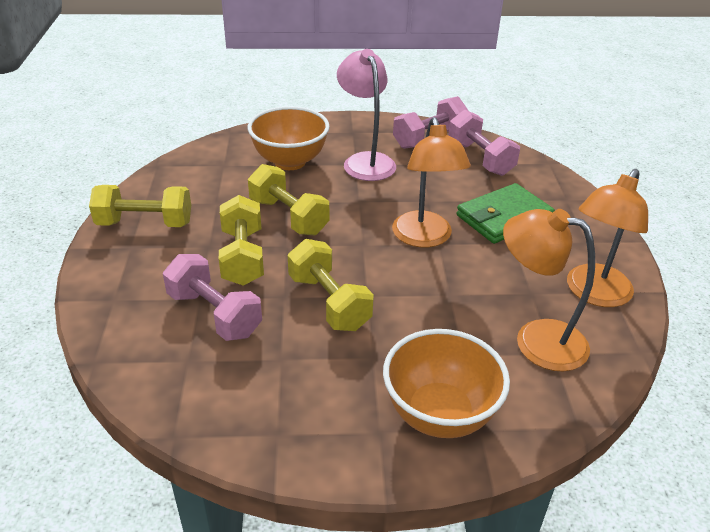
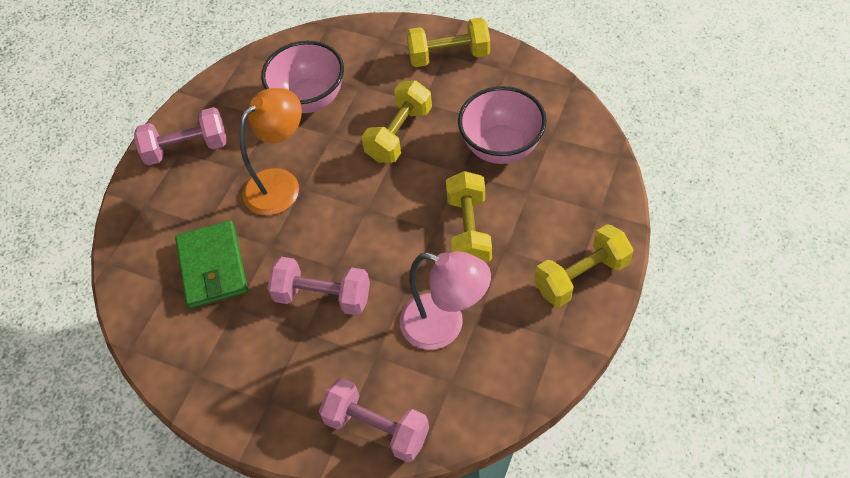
orange bowl: [248,106,330,170] [383,329,510,438] = 2 -> none = 0
orange lamp: [392,117,471,247] [503,209,595,371] [567,169,648,307] = 3 -> [239,88,302,215] = 1
pink bowl: none = 0 -> [261,41,344,113] [458,86,547,164] = 2

